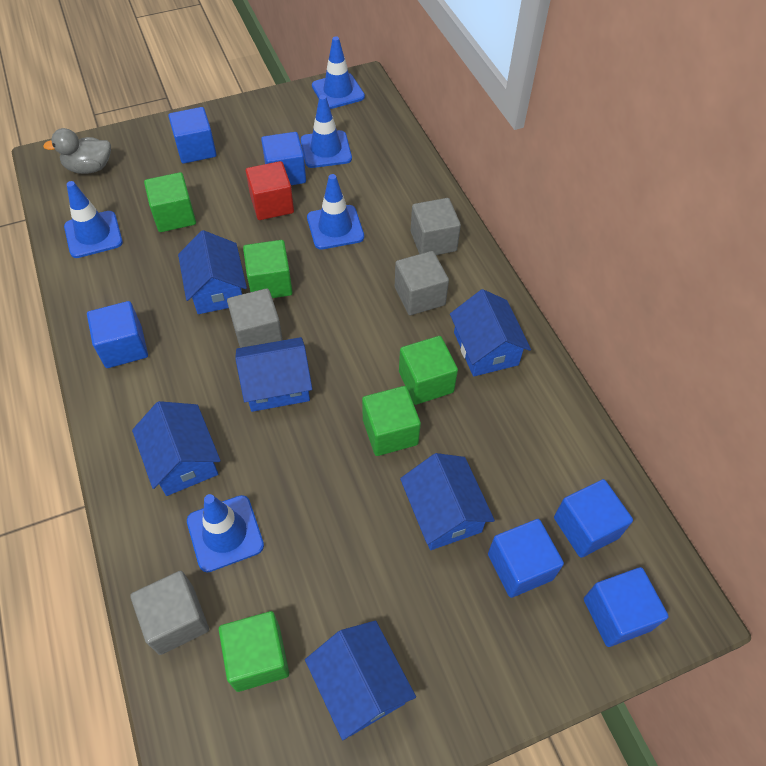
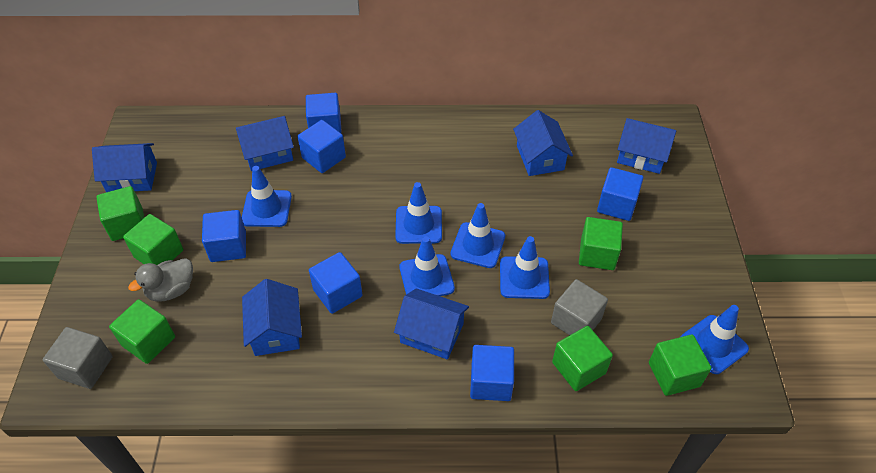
blue traffic cone: [64,181,123,258] [187,494,264,572] [301,95,352,168] [307,174,364,249] [312,36,365,109] = 5 -> [242,166,292,227] [395,182,442,244] [399,236,455,296] [451,203,505,268] [500,236,550,299] [681,305,749,374] = 6
green cube: [144,172,196,232] [219,611,289,692] [243,240,293,298] [362,386,421,456] [399,336,458,405] = 5 -> [96,186,144,241] [109,299,175,364] [123,214,183,265] [552,326,613,391] [579,217,623,270] [649,334,711,396] = 6
grey cube: [130,571,209,655] [227,288,283,348] [395,251,449,315] [411,198,461,255] = 4 -> [43,327,113,389] [551,279,608,335] = 2
red cube: [246,161,294,220] = 1 -> none = 0

